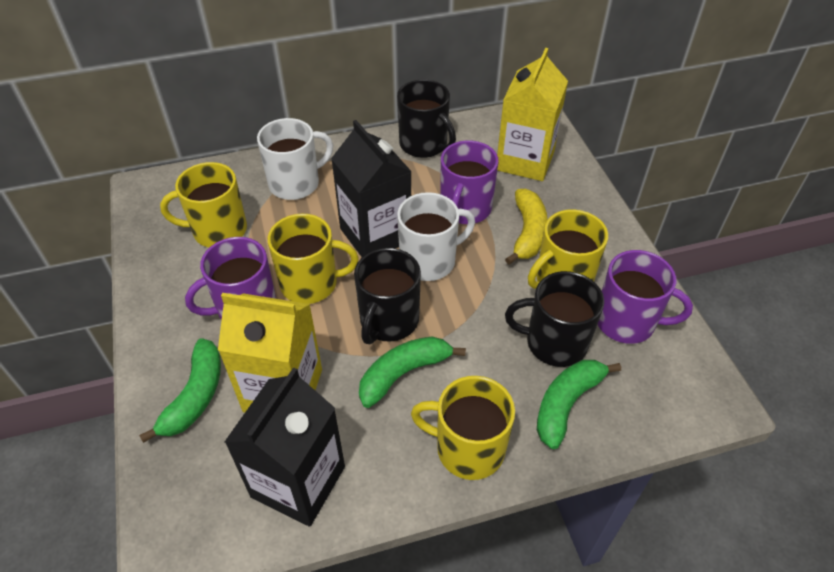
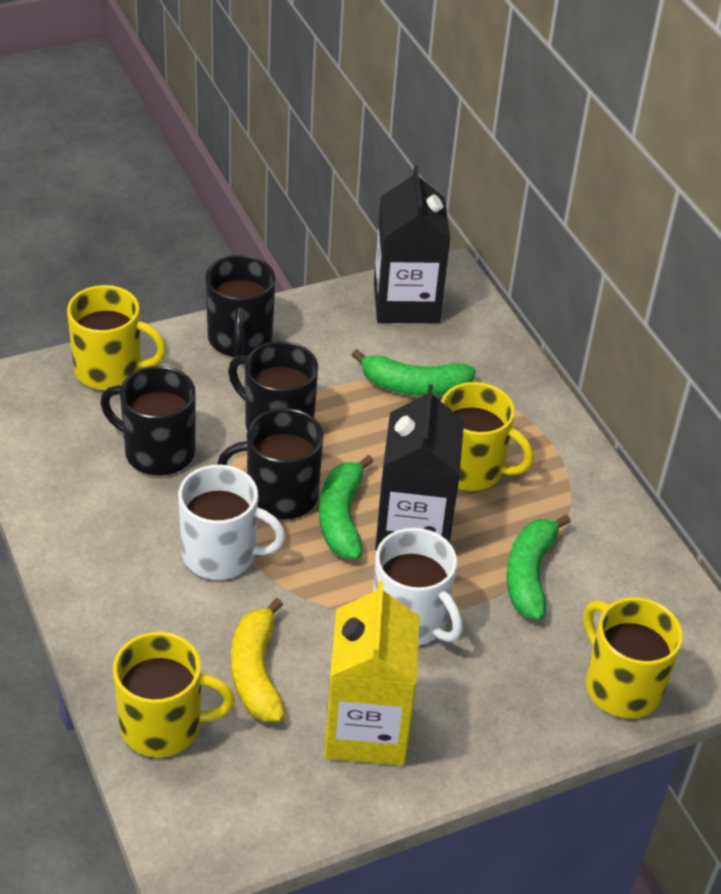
black mug: [354,248,421,344] [397,80,456,158] [505,271,604,367] = 3 -> [100,366,196,476] [205,255,275,357] [217,408,324,520] [228,341,318,430] = 4
purple mug: [185,237,276,320] [440,140,499,224] [598,250,693,344] = 3 -> none = 0
yellow carton: [218,293,322,413] [497,48,568,181] = 2 -> [324,580,420,765] = 1

